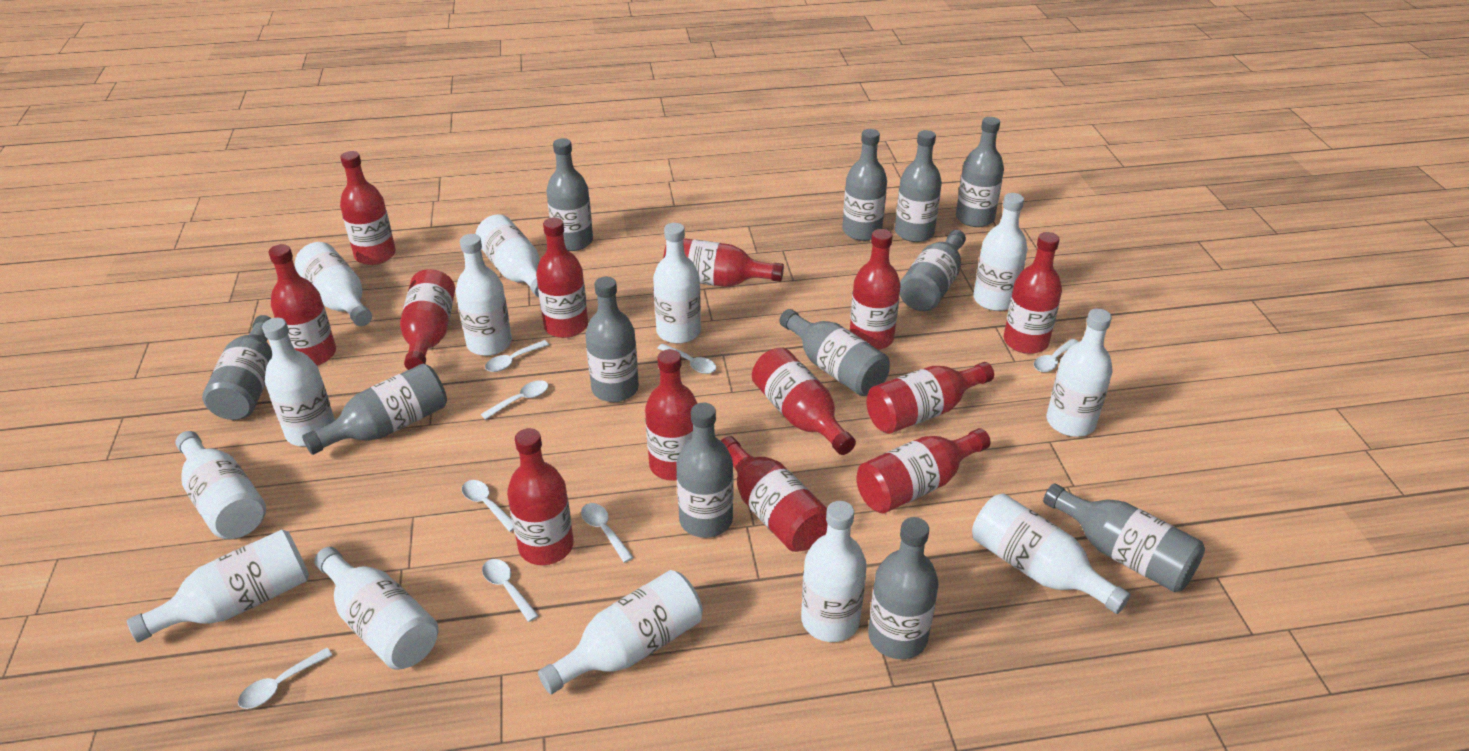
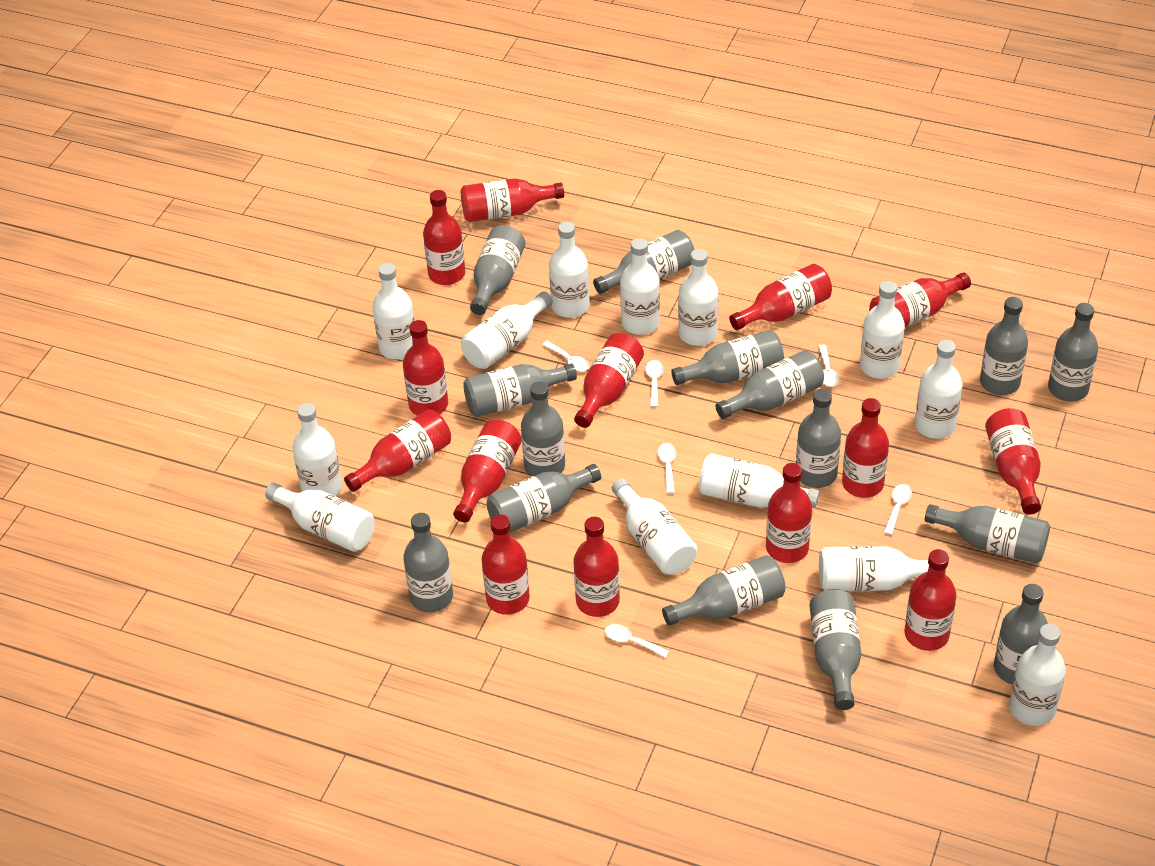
grey bottle: [202,315,272,420] [302,364,447,455] [547,138,593,251] [585,277,639,402] [676,403,733,538] [779,309,890,396] [843,129,887,241] [868,517,939,659] [895,130,942,242] [900,230,966,311] [956,117,1004,227] [1043,483,1205,592] = 12 -> [403,513,453,612] [463,363,577,417] [470,225,525,315] [487,464,601,533] [521,381,565,477] [593,230,695,294] [662,555,786,626] [671,330,784,385] [715,350,824,419] [796,389,841,488] [809,589,861,710] [925,504,1050,564] [980,297,1028,395] [994,584,1048,685] [1048,303,1098,402] = 15
red bottle: [269,244,336,366] [340,151,396,265] [400,269,455,370] [507,428,573,565] [536,217,588,338] [645,349,698,481] [663,238,784,287] [721,436,828,552] [752,347,856,455] [850,229,901,350] [856,428,991,513] [866,362,994,434] [1004,232,1062,354] = 13 -> [344,409,451,492] [403,320,448,416] [423,190,465,285] [453,420,522,522] [461,178,564,222] [482,515,530,615] [573,517,620,617] [574,333,644,428] [729,264,832,330] [766,463,812,563] [842,398,889,498] [869,272,971,327] [904,549,957,651] [985,408,1041,514] = 14
white spoon: [238,648,332,709] [462,480,514,532] [481,380,548,420] [482,559,539,622] [485,340,549,372] [581,503,634,563] [657,344,716,374] [1034,339,1078,372] = 8 -> [542,341,589,372] [605,624,669,658] [645,360,664,407] [658,443,677,494] [818,345,839,387] [884,484,912,535] = 6

